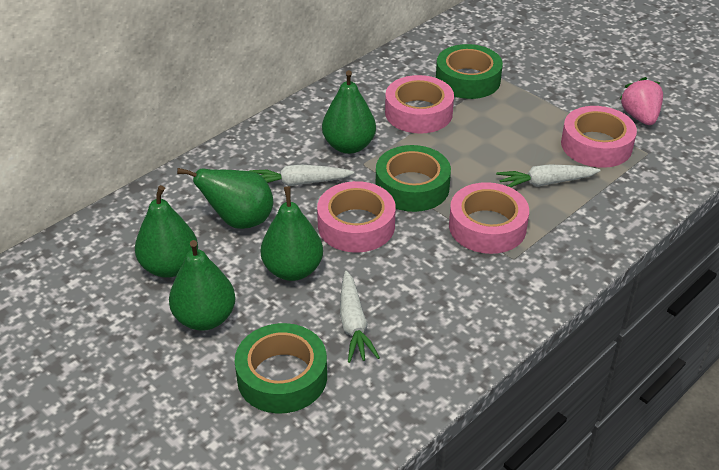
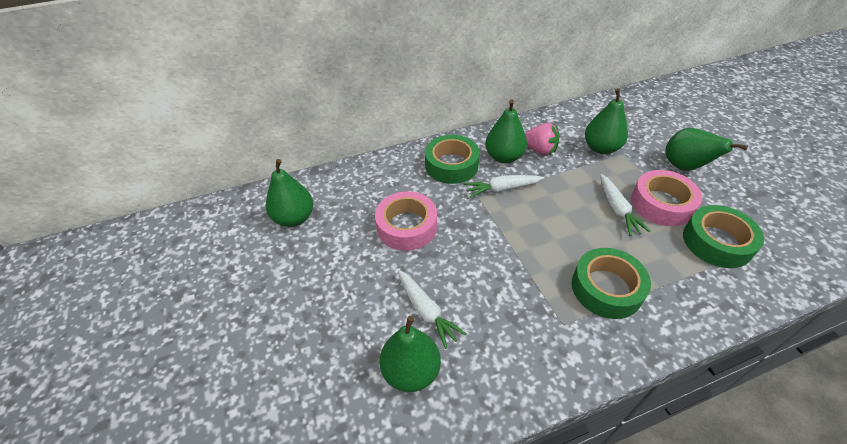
pink tape: [317,181,396,253] [385,75,454,134] [449,182,529,254] [561,106,637,168] = 4 -> [375,191,437,251] [631,170,702,226] = 2

